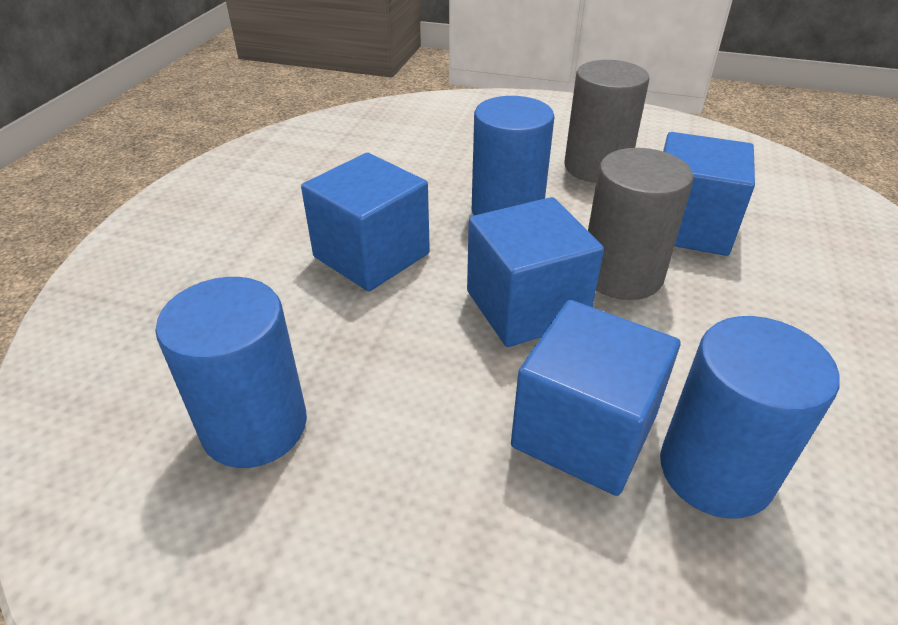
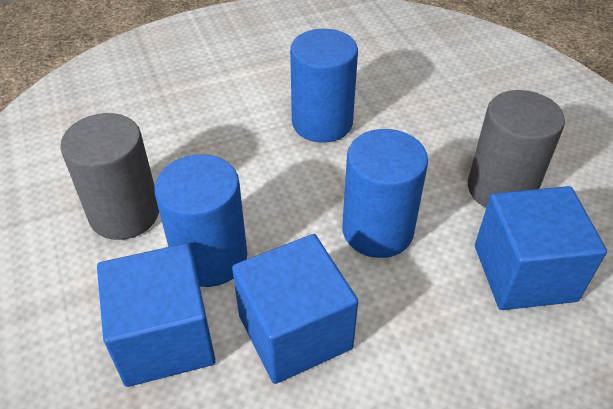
blue cube: [301,153,430,291] [467,197,604,347] [511,300,680,496] [663,132,755,256] = 4 -> [97,243,216,387] [232,234,358,384] [475,186,607,310] = 3

